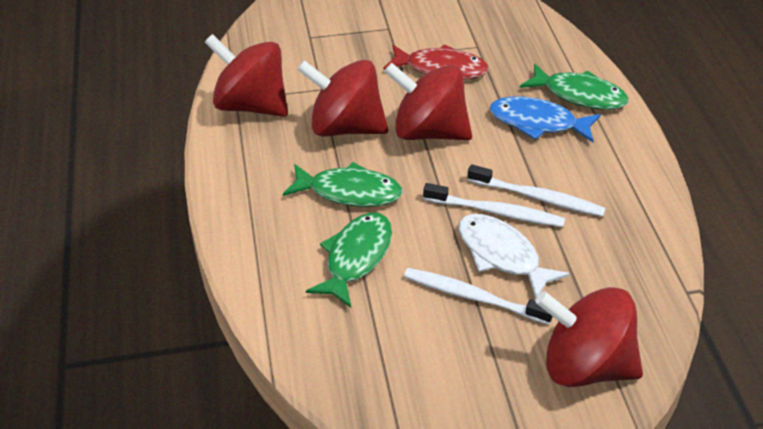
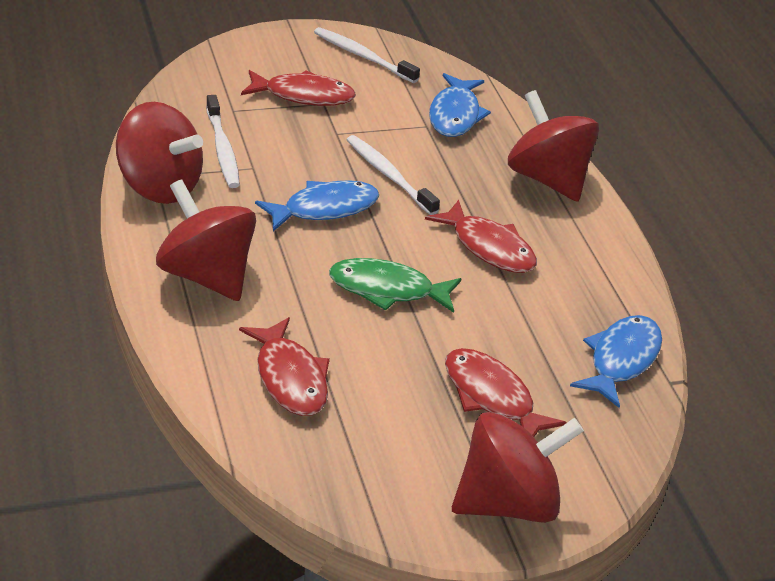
blue fish: [490,96,601,142] = 1 -> [255,180,379,232] [429,73,491,137] [570,315,662,408] = 3
green fish: [283,162,403,207] [306,212,392,308] [520,64,629,110] = 3 -> [329,258,462,313] = 1
red fish: [383,44,489,80] = 1 -> [239,317,330,416] [241,70,356,106] [425,200,537,273] [445,348,567,437] = 4
white fish: [458,214,570,299] = 1 -> none = 0

